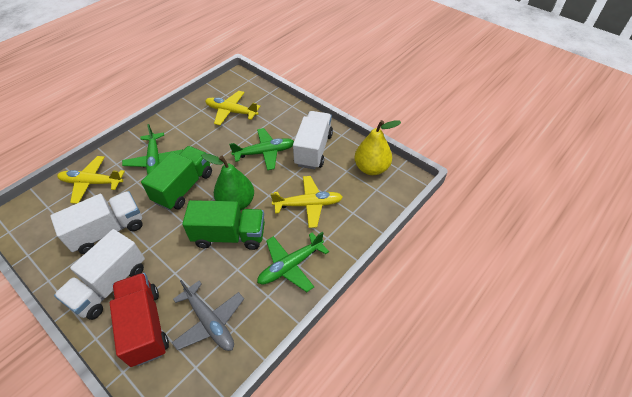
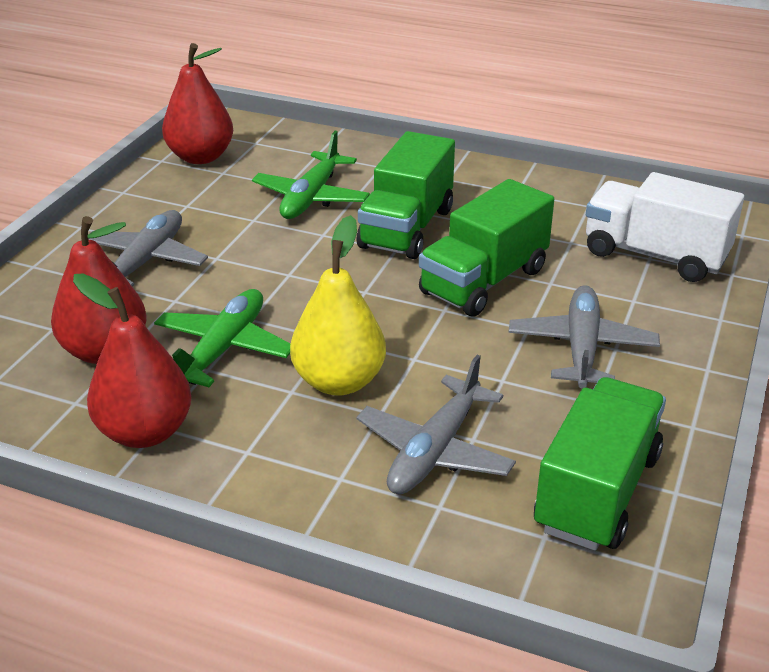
green pear: [201,153,254,211] = 1 -> none = 0
green plane: [122,124,183,174] [229,128,294,170] [257,232,329,292] = 3 -> [154,289,290,387] [252,131,370,219] = 2
green truck: [141,146,212,210] [182,200,265,250] = 2 -> [357,131,455,259] [419,179,554,317] [534,377,666,551] = 3
grey plane: [172,280,244,351] = 1 -> [88,210,208,287] [356,355,516,494] [508,285,660,389] = 3
red pear: none = 0 -> [51,216,146,364] [73,274,192,448] [162,43,233,164] = 3
red truck: [110,273,169,367] = 1 -> none = 0
white truck: [50,191,143,254] [54,229,145,320] [293,111,333,169] = 3 -> [586,172,744,282] = 1
yellow plane: [57,156,125,204] [205,91,260,125] [271,176,343,228] = 3 -> none = 0

